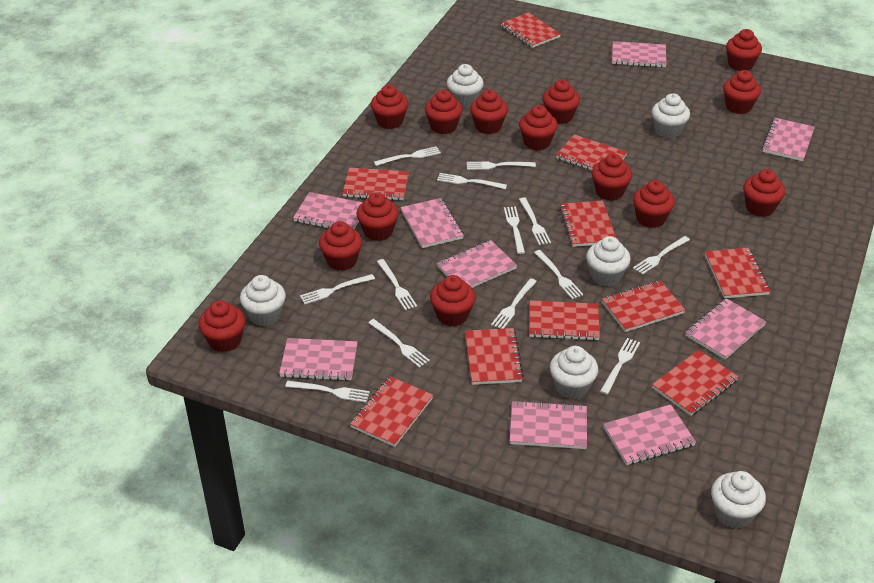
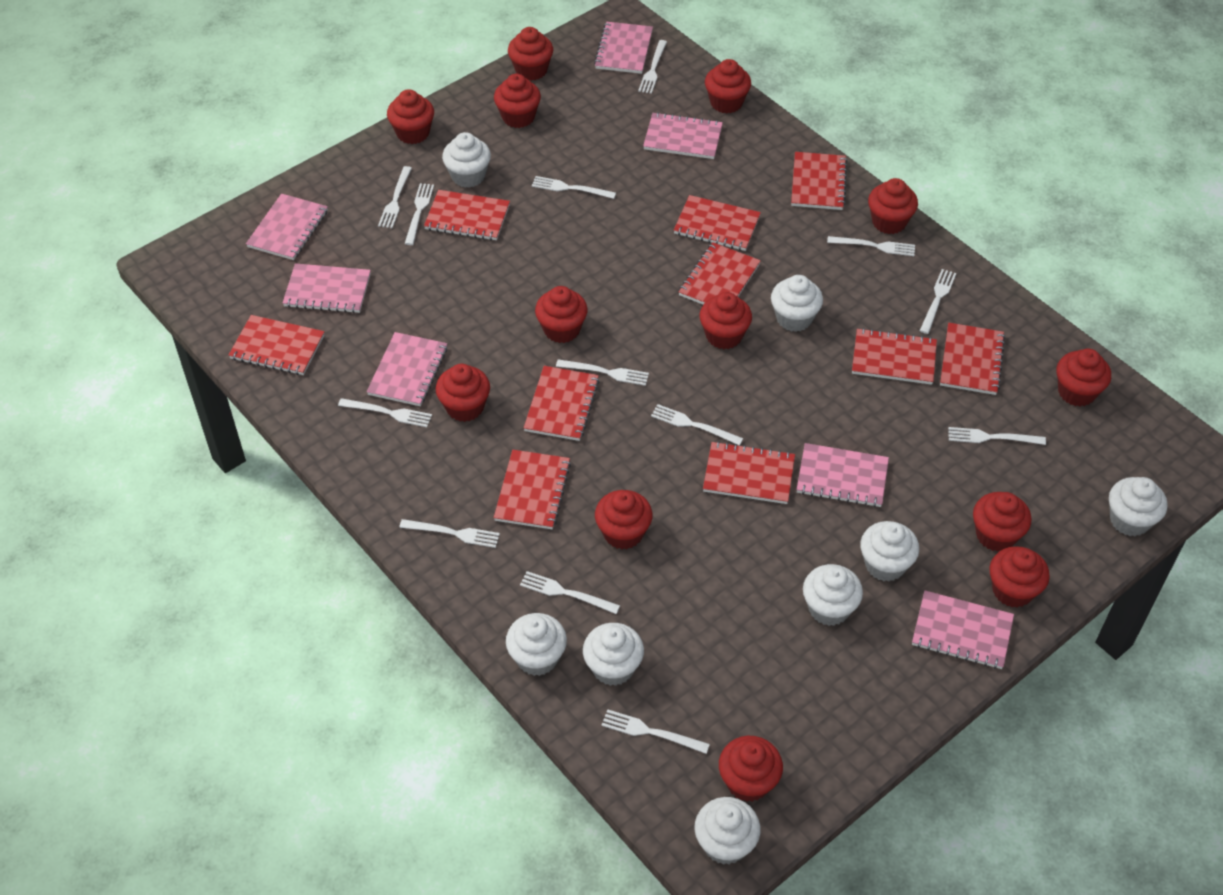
pink notebook: [279,338,357,381] [293,192,363,229] [401,198,464,248] [437,240,517,288] [510,400,587,449] [603,404,696,465] [612,41,666,67] [685,298,766,359] [762,118,815,161] = 9 -> [246,194,328,260] [283,263,371,313] [367,332,448,406] [594,22,653,74] [643,112,723,159] [796,443,889,507] [912,591,1014,669] = 7
red cupcake: [198,300,245,352] [319,221,362,271] [357,192,399,241] [371,84,408,129] [425,90,463,134] [430,275,476,326] [470,89,508,134] [519,105,558,151] [542,80,580,124] [592,153,632,201] [633,180,675,228] [723,70,761,114] [726,29,762,71] [743,169,785,217] = 14 -> [387,89,434,144] [436,364,490,422] [494,74,541,128] [508,27,553,81] [535,286,587,343] [595,490,652,549] [699,292,752,349] [705,59,751,114] [719,736,783,802] [868,178,918,234] [973,492,1031,552] [989,546,1050,608] [1056,349,1111,407] = 13
white cupcake: [240,275,286,326] [447,64,484,108] [550,346,598,399] [586,236,631,286] [652,93,690,138] [711,471,766,529] = 6 -> [442,132,491,188] [506,613,567,676] [583,623,644,686] [695,797,760,865] [771,275,823,332] [803,564,863,626] [860,521,919,582] [1109,477,1167,536] = 8

